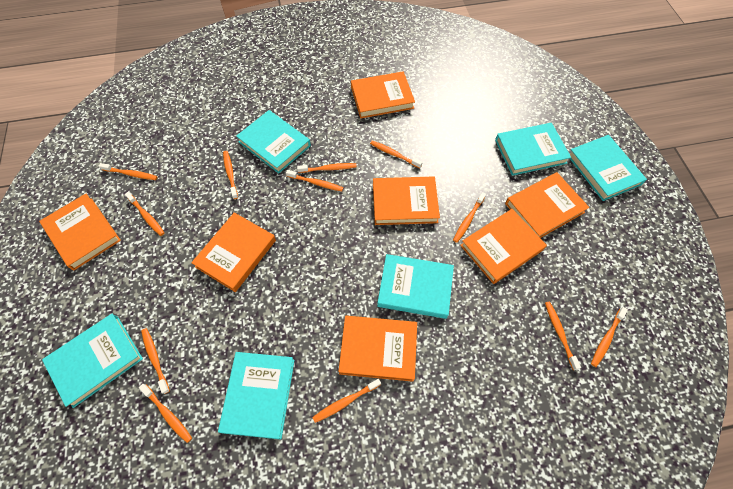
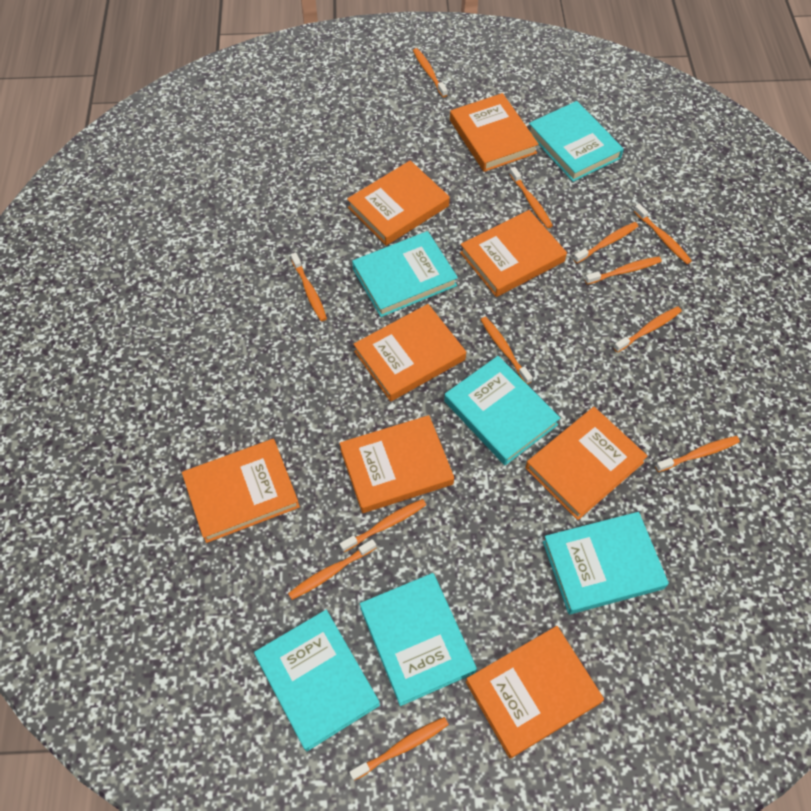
orange book: [39,194,121,270] [191,212,276,292] [338,316,417,382] [351,71,415,119] [373,176,440,225] [460,209,547,284] [505,172,589,238] = 7 -> [182,439,300,543] [339,415,454,513] [347,160,450,246] [354,304,466,402] [450,93,539,172] [460,210,567,297] [466,626,604,759] [525,407,647,520] = 8

